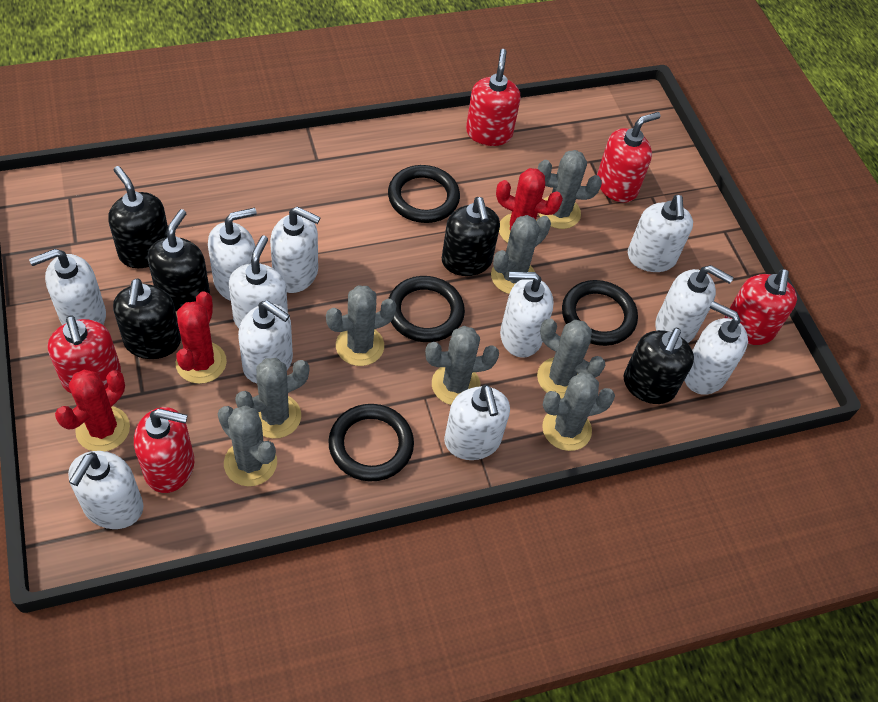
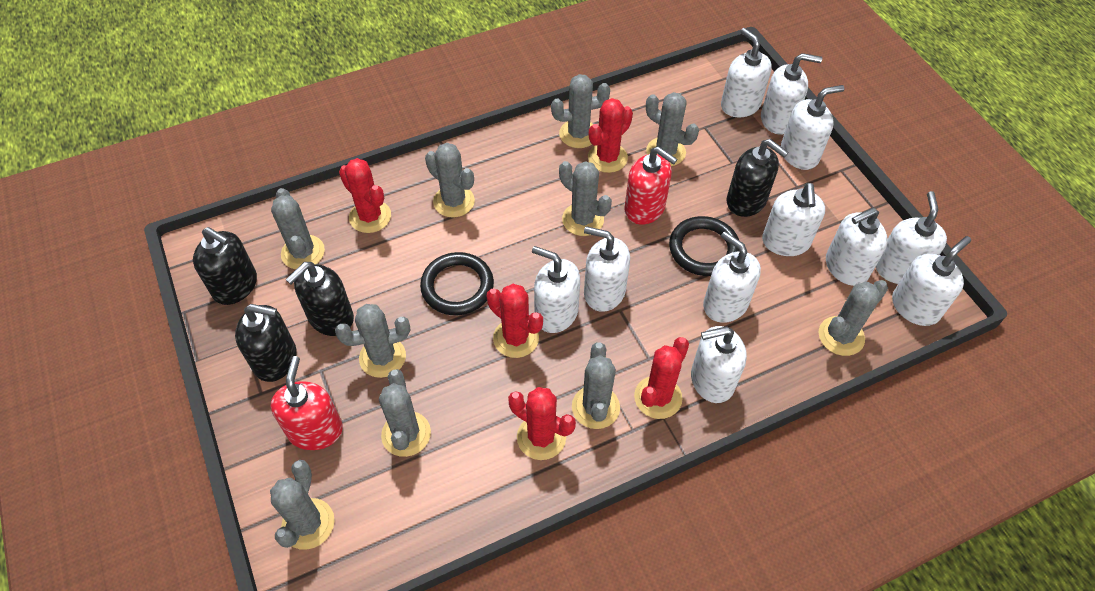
black ring: [328,404,414,481] [388,165,460,223] [388,276,465,342] [562,280,638,346] = 4 -> [420,252,494,315] [669,216,739,276] = 2
black soap dispenser: [108,166,168,268] [113,278,181,359] [148,209,210,311] [442,197,500,276] [624,328,694,404] = 5 -> [193,227,257,305] [235,304,296,382] [286,262,354,336] [727,139,789,217] = 4
grey cactus: [218,405,277,486] [235,358,309,439] [326,285,396,366] [425,326,499,405] [491,215,551,294] [537,318,605,399] [538,150,602,229] [542,372,615,451] = 8 -> [270,460,335,550] [271,188,325,270] [335,304,410,378] [379,369,431,457] [425,143,475,217] [551,74,610,148] [559,161,612,236] [572,342,620,429] [646,92,699,166] [819,280,888,356] = 10
red cactus: [55,369,130,451] [176,291,227,384] [496,168,563,243] = 3 -> [339,158,391,233] [487,284,543,358] [508,387,576,460] [588,98,633,173] [634,337,689,419] = 5
red soap dispenser: [48,315,121,394] [134,407,194,493] [466,49,520,146] [597,112,661,203] [725,269,797,345] = 5 -> [271,356,343,450] [624,146,677,225] = 2

